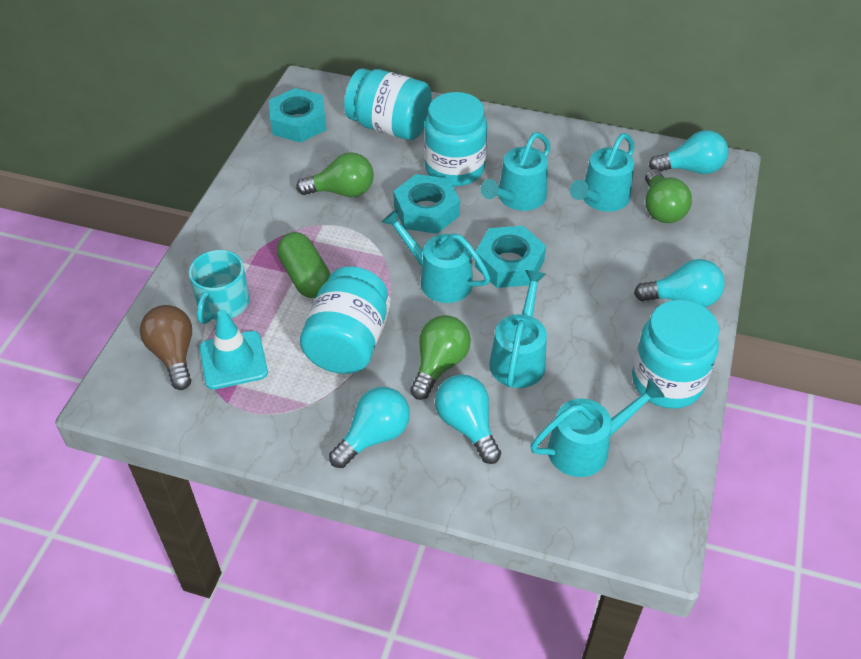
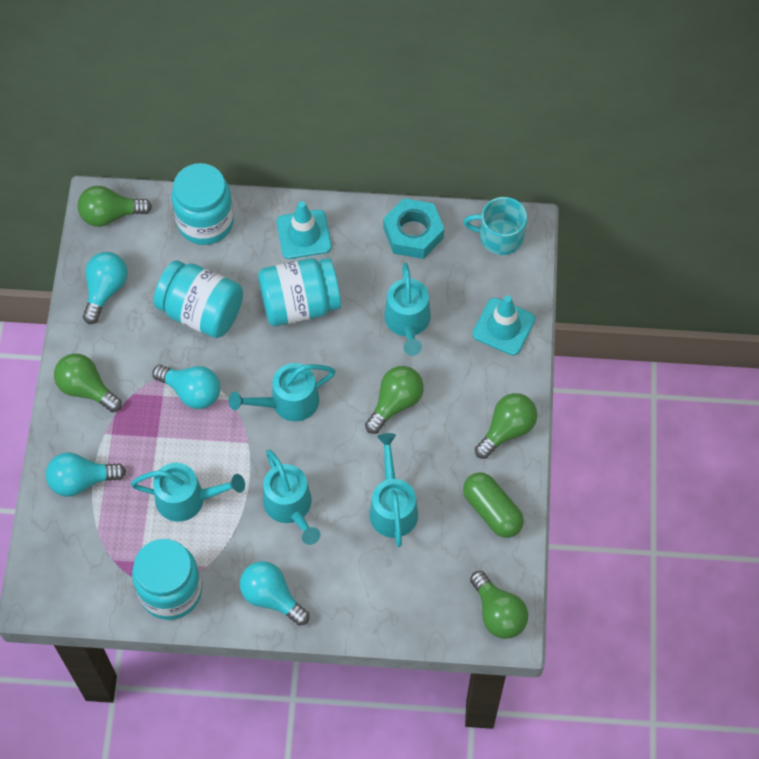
brown light bulb: [140,305,192,390] = 1 -> none = 0
green light bulb: [296,152,374,197] [410,315,471,400] [645,169,692,223] = 3 -> [54,353,122,413] [78,186,152,227] [365,366,424,434] [470,571,528,639] [475,393,537,459] = 5
turquoise nut: [269,88,327,143] [393,174,460,234] [475,226,546,288] = 3 -> [383,198,444,259] = 1
turquoise traffic cone: [199,310,268,390] = 1 -> [277,201,332,259] [472,295,535,355] = 2

